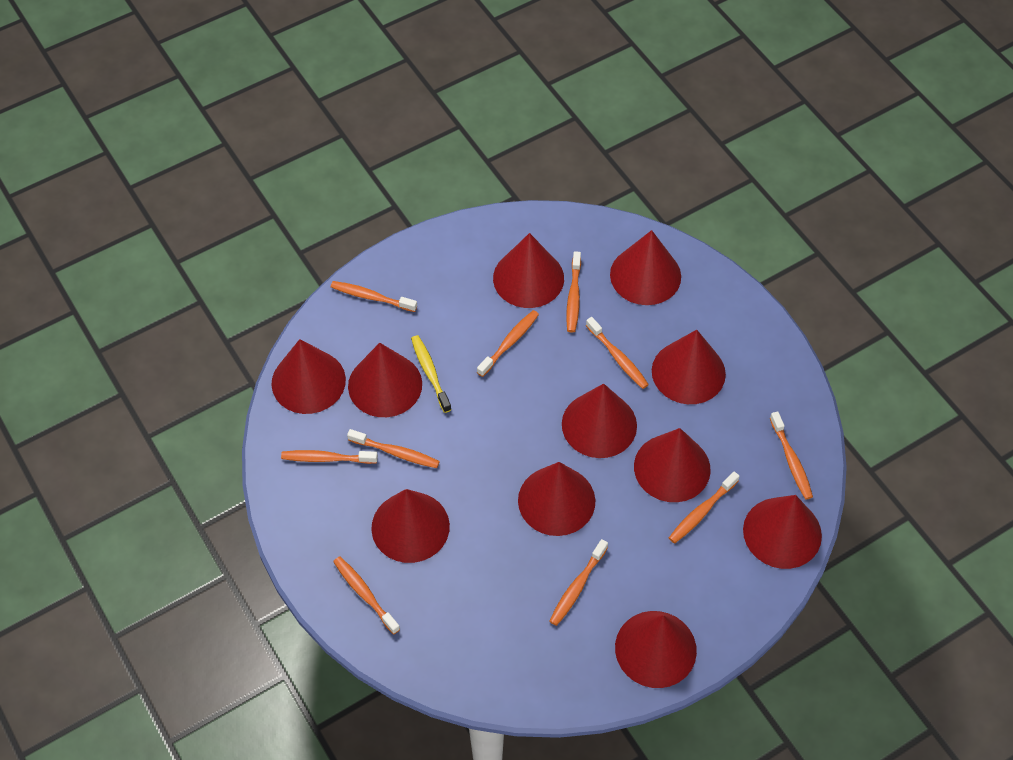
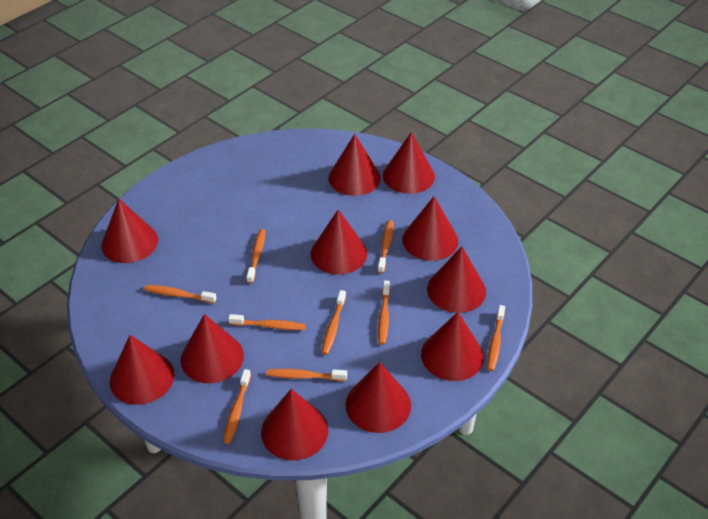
orange toothbrush: [281,450,378,464] [331,281,417,312] [333,556,400,634] [347,429,440,468] [477,310,539,377] [549,539,608,626] [566,251,581,333] [586,317,649,389] [669,471,740,543] [770,411,813,499] = 10 -> [144,285,217,303] [223,369,251,444] [228,314,306,330] [247,229,265,283] [266,369,347,381] [321,290,346,355] [378,220,393,273] [378,280,390,345] [487,305,505,371] = 9
yellow toothbrush: [411,335,452,413] = 1 -> none = 0

